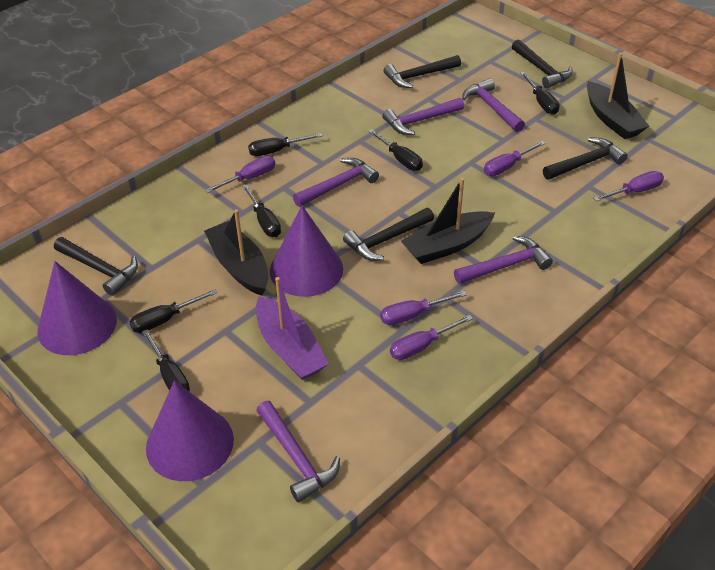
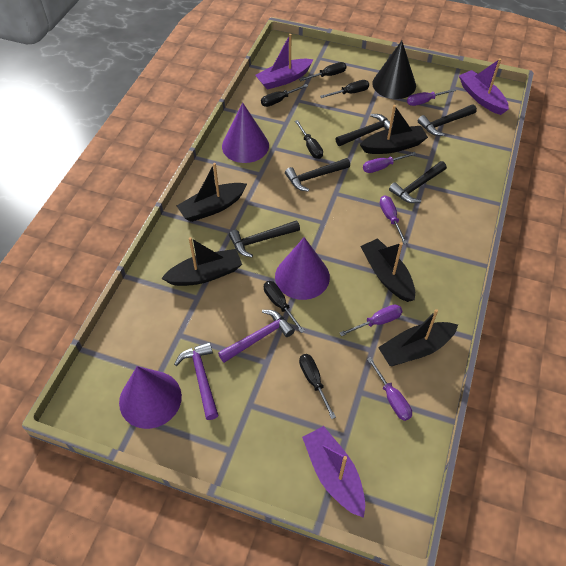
black boat: [204,209,268,296] [401,178,495,264] [587,53,649,139] = 3 -> [161,237,242,286] [177,163,247,222] [360,105,428,154] [361,238,415,302] [378,309,458,366] = 5
black cone: none = 0 -> [372,41,416,99] = 1
purple boat: [256,277,329,380] = 1 -> [255,34,314,90] [302,426,365,518] [459,58,509,115] = 3
purple hammer: [256,401,340,503] [293,158,379,207] [382,98,464,135] [454,236,553,284] [462,78,525,132] = 5 -> [174,342,218,420] [218,310,295,363] = 2

